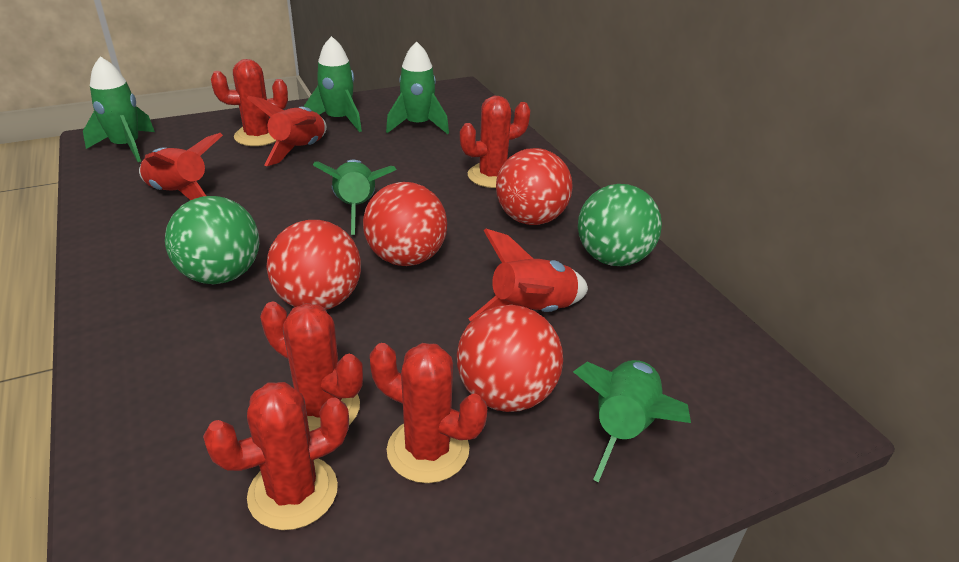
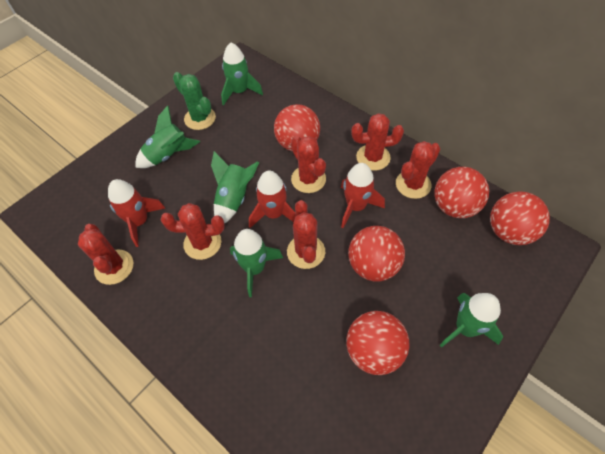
green ball: [165,196,259,284] [578,184,662,266] = 2 -> none = 0
green cactus: none = 0 -> [173,72,216,130] = 1
red ball: [267,220,361,310] [363,182,447,266] [457,305,563,412] [496,148,573,225] = 4 -> [274,104,320,152] [346,311,409,375] [348,226,405,281] [434,167,489,218] [490,191,550,245] = 5
red cactus: [203,382,349,530] [211,59,288,146] [260,301,363,432] [370,343,487,483] [460,96,531,188] = 5 -> [78,224,134,285] [161,203,225,260] [287,200,325,269] [291,136,326,193] [351,113,404,171] [396,141,440,199] = 6

